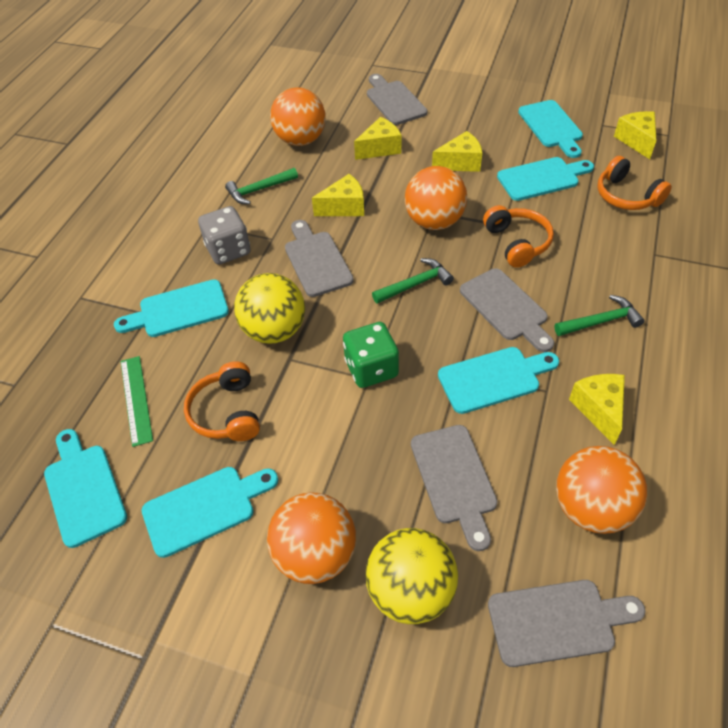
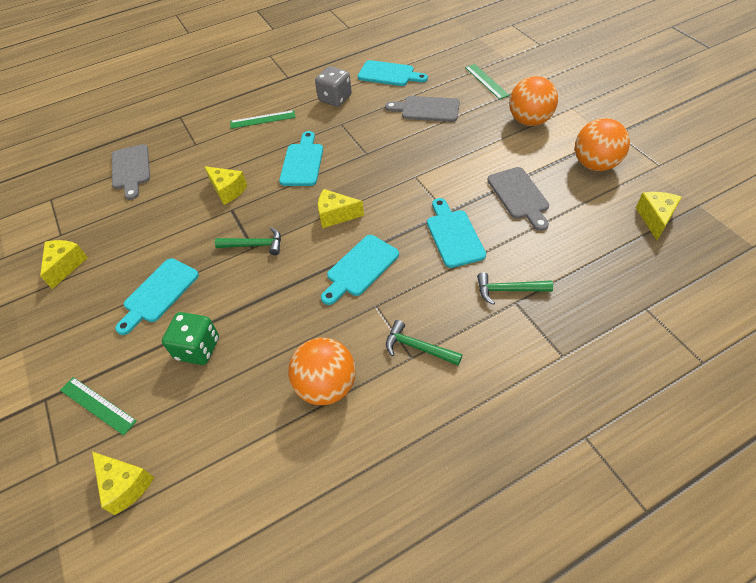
green ruler: [121,356,153,447] = 1 -> [60,377,137,436] [230,110,295,129] [465,64,510,99] = 3
grey cutting board: [285,220,354,297] [367,74,427,125] [411,425,497,551] [460,268,554,352] [488,580,645,667] = 5 -> [112,144,150,200] [385,96,460,122] [487,167,549,231] = 3
orange ball: [267,492,356,584] [270,87,326,146] [405,166,467,230] [556,446,647,534] = 4 -> [288,338,356,405] [509,76,558,126] [575,118,630,171] = 3
orange headphones: [184,361,260,441] [483,205,554,268] [598,156,672,210] = 3 -> none = 0
turquoise cutting board: [44,429,127,548] [114,279,229,337] [142,467,278,558] [438,347,559,414] [497,157,594,201] [518,100,583,158] = 6 -> [115,258,199,335] [279,131,323,186] [321,235,399,305] [358,60,428,86] [427,198,486,268] = 5
yellow ball: [234,273,305,344] [366,528,458,624] = 2 -> none = 0

